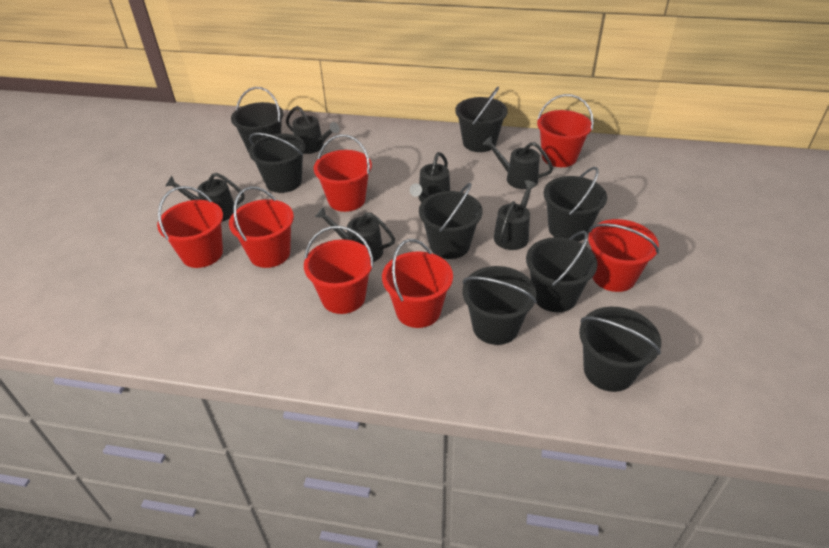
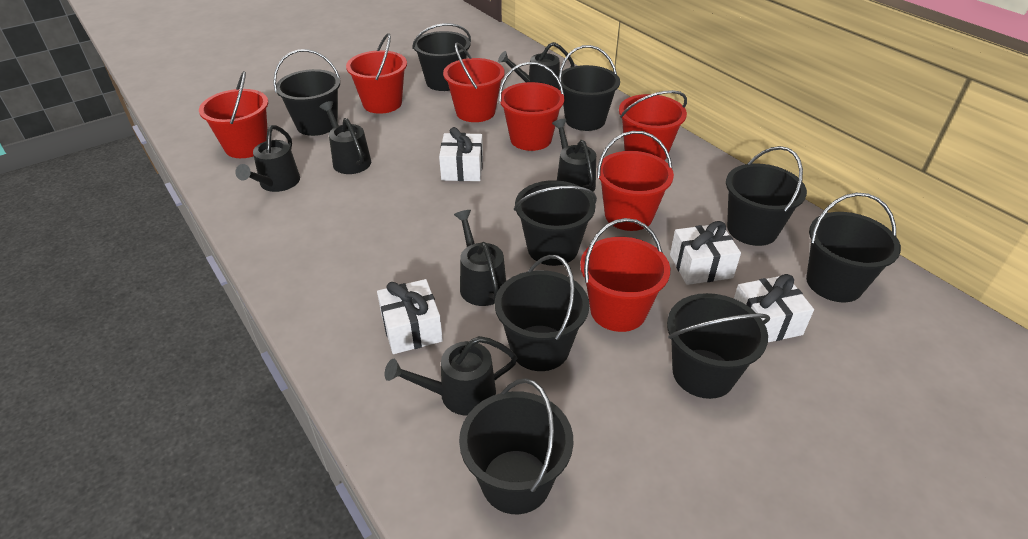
black bucket: [231,87,284,153] [249,133,305,193] [419,183,483,259] [455,87,508,152] [462,266,537,345] [526,231,598,312] [543,167,607,242] [579,307,661,392] = 8 -> [273,49,340,136] [412,23,471,91] [459,378,573,514] [495,255,589,371] [514,180,597,266] [558,45,620,131] [667,293,770,399] [726,146,807,246] [806,193,901,302] = 9
white gift: none = 0 -> [377,279,443,354] [439,127,483,181] [670,221,741,285] [734,274,814,342] = 4

